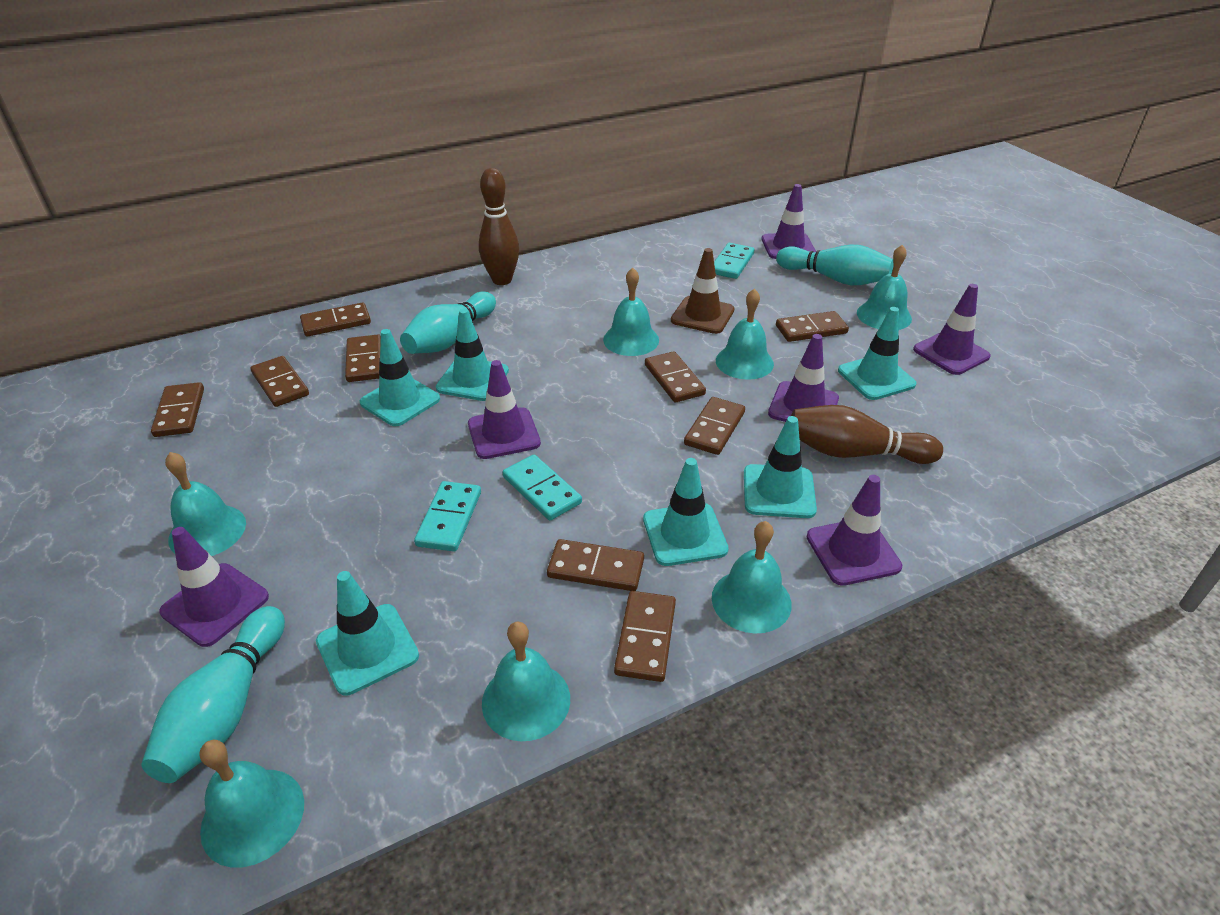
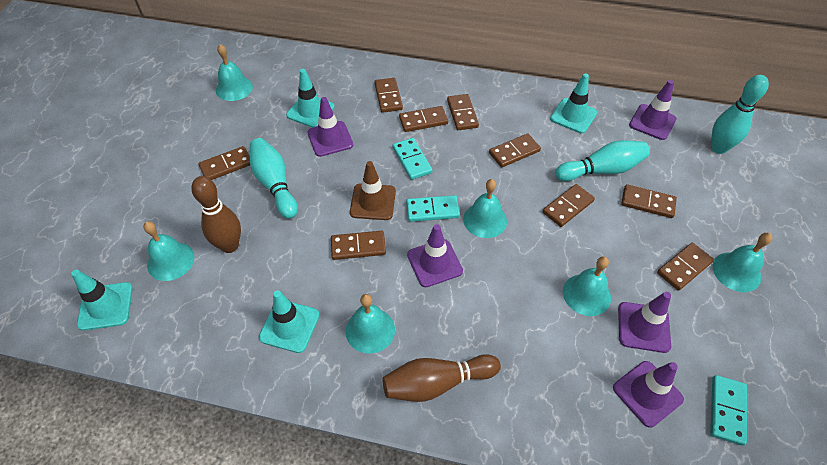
purple traffic cone: [159,527,269,647] [468,360,541,459] [762,184,816,259] [768,334,839,422] [807,475,902,586] [913,284,991,375] = 6 -> [307,97,353,157] [407,224,463,287] [613,361,684,428] [618,292,671,353] [629,80,677,140] = 5
turquoise bell: [165,452,246,556] [199,740,304,868] [482,621,570,741] [603,267,659,356] [712,521,792,634] [716,288,774,380] [857,245,912,330] = 7 -> [144,222,194,281] [216,44,253,101] [346,294,395,354] [463,179,507,238] [563,256,611,316] [713,233,772,292] = 6
turquoise traffic cone: [316,571,419,695] [360,329,440,426] [436,309,509,401] [643,458,729,566] [744,416,817,518] [838,307,916,400] = 6 -> [71,270,133,331] [259,290,320,353] [286,69,334,128] [550,74,597,133] = 4

